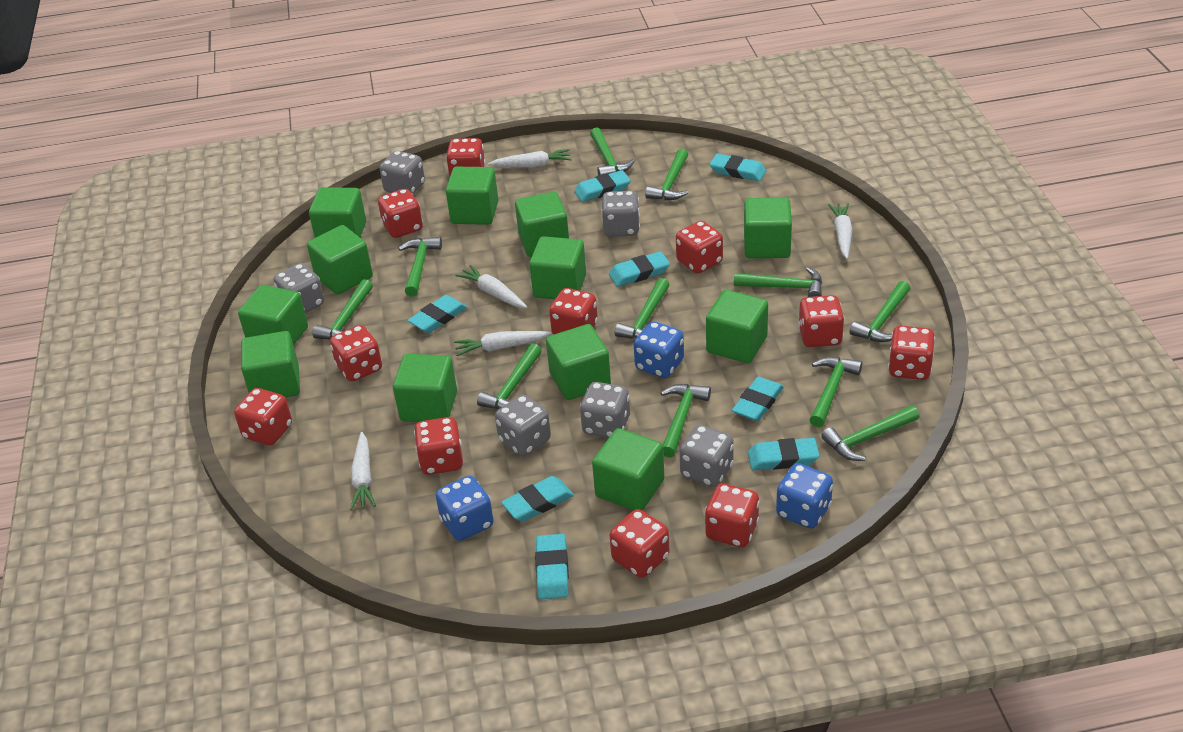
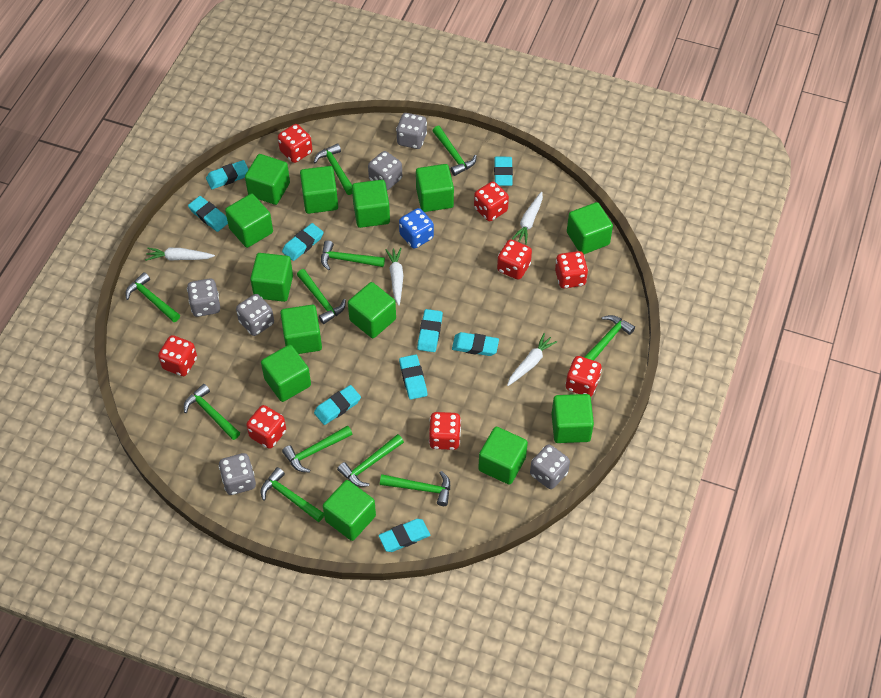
blue dice: [436,476,494,541] [634,322,684,378] [776,463,833,529] = 3 -> [399,208,434,248] = 1
green cube: [238,285,308,345] [241,331,300,398] [307,225,373,295] [309,187,366,238] [393,354,457,422] [446,167,498,225] [515,192,569,257] [529,236,586,299] [546,324,611,400] [592,428,664,511] [706,290,768,363] [744,197,792,259] = 12 -> [225,194,273,248] [245,154,290,205] [250,253,293,302] [261,345,311,402] [280,305,322,354] [300,166,338,214] [323,480,376,541] [348,282,396,338] [352,180,390,228] [416,164,454,212] [478,427,528,485] [552,394,594,443] [567,202,613,254] = 13
red dice: [234,388,292,446] [330,325,382,382] [378,189,423,238] [414,417,463,475] [446,138,485,176] [549,288,598,334] [610,509,669,578] [676,221,723,274] [705,483,760,547] [798,295,845,347] [888,326,935,380] = 11 -> [158,335,197,376] [246,405,286,449] [278,124,312,163] [429,412,461,450] [474,181,509,221] [497,239,532,280] [555,251,588,289] [565,356,602,397] = 8
turquoise eraser: [408,295,467,333] [501,476,574,522] [535,534,569,599] [574,170,631,202] [609,251,670,287] [710,153,766,181] [732,377,784,421] [748,438,820,470] = 8 -> [188,196,228,232] [206,160,249,189] [282,223,324,261] [314,385,361,425] [378,519,430,552] [399,354,427,400] [417,309,443,352] [452,332,499,356] [494,157,513,186] = 9
white carrot: [350,432,376,510] [454,331,552,356] [455,265,527,308] [488,149,572,167] [828,203,852,259] = 5 -> [145,247,215,261] [385,248,404,306] [507,333,557,386] [511,192,543,244] = 4

